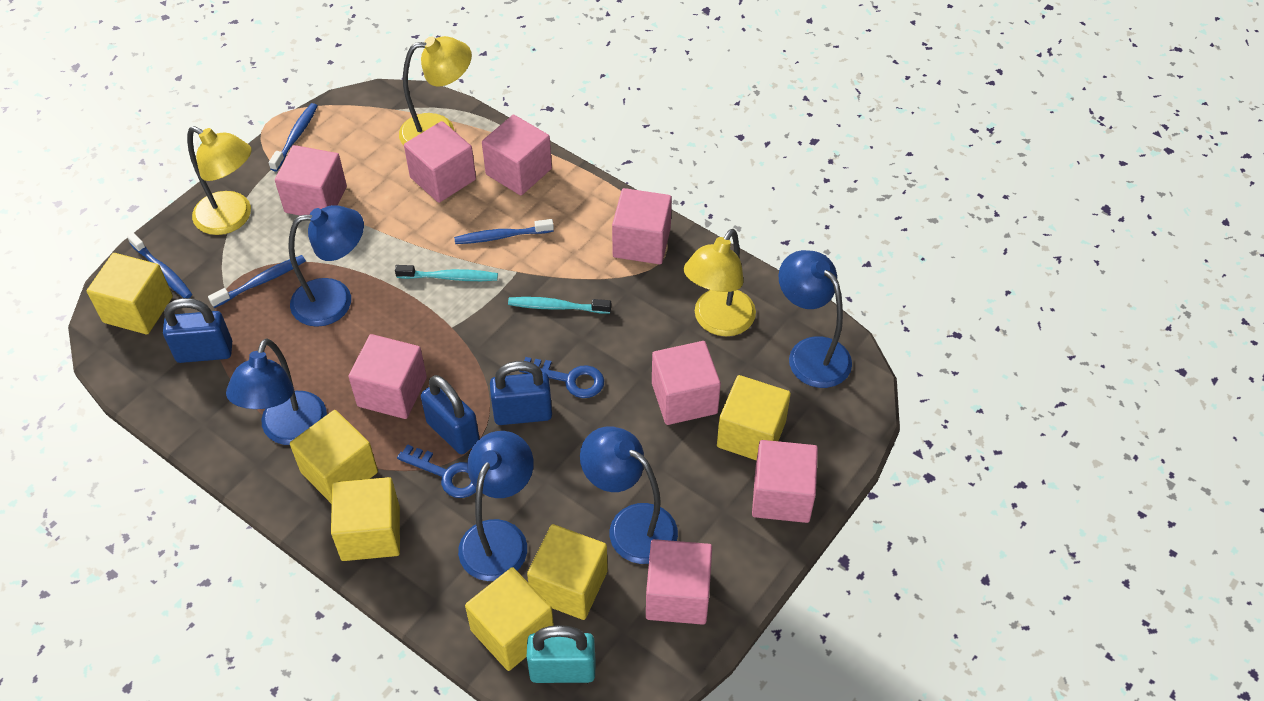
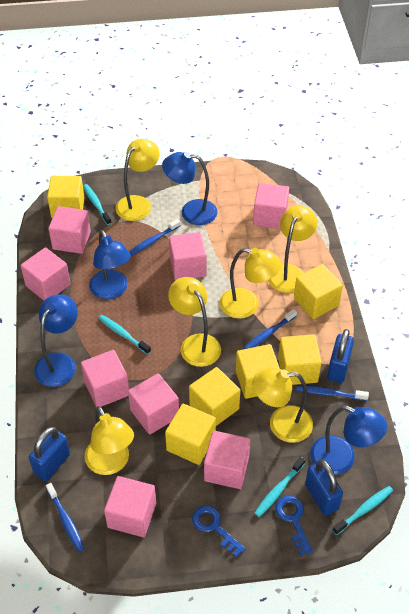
blue lamp: [226,338,327,445] [288,205,364,327] [458,431,534,581] [580,426,678,564] [778,250,852,388] = 5 -> [34,294,78,387] [89,230,131,299] [162,152,217,225] [310,406,387,475] = 4
turquoise padlock: [527,625,595,683] = 1 -> none = 0
turquoise toothbrush: [395,265,498,281] [508,297,611,314] = 2 -> [83,184,112,225] [99,315,151,355] [254,457,305,517] [332,486,393,535] = 4
yellow lamp: [187,126,252,235] [399,36,472,145] [684,229,756,336] = 3 -> [85,406,134,475] [116,139,160,221] [168,277,221,367] [220,248,281,319] [252,368,313,443] [268,206,317,293] = 6

